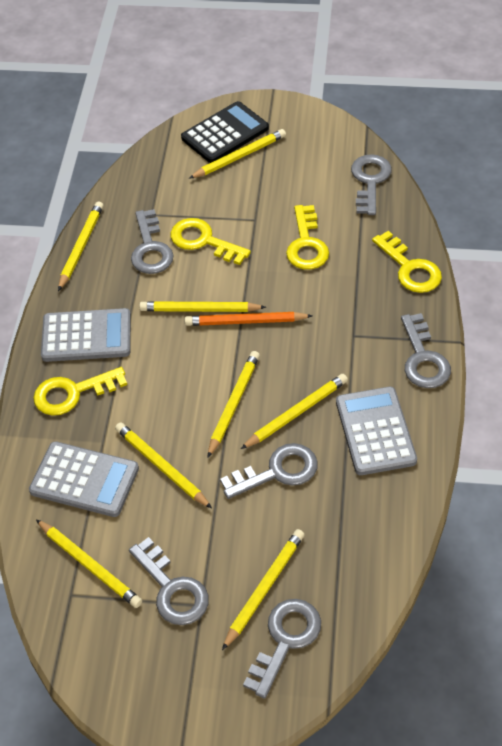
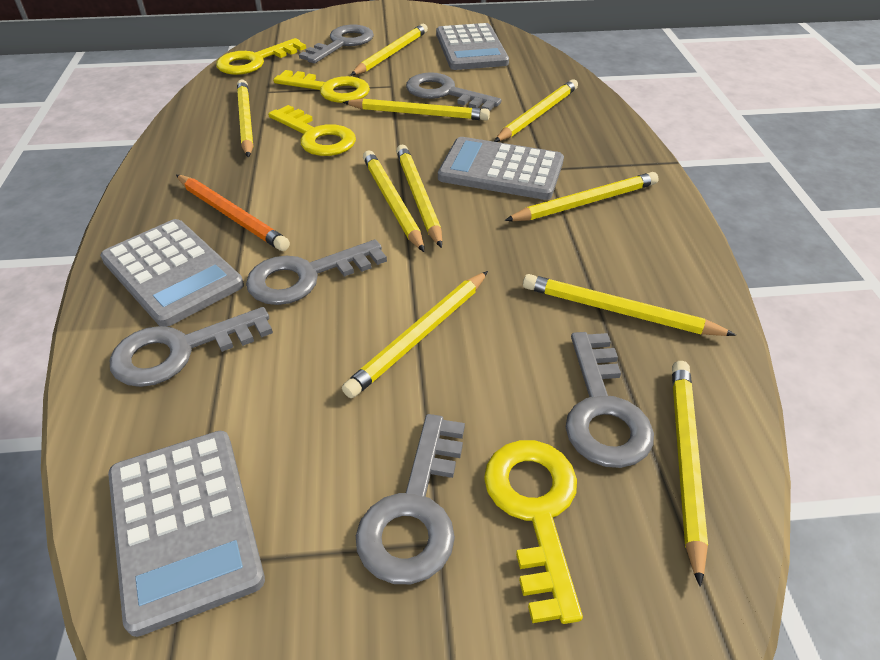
black calculator: [181,101,269,163] = 1 -> none = 0
grey calculator: [29,441,139,517] [41,308,131,362] [336,387,417,475] = 3 -> [100,219,244,327] [108,431,265,637] [436,23,509,70] [438,137,564,200] = 4
yellow pencil: [36,519,142,608] [58,201,104,291] [115,422,212,508] [139,301,266,312] [189,129,286,179] [208,351,260,458] [222,529,305,650] [241,374,348,449] = 8 -> [237,80,253,158] [342,271,488,398] [343,98,490,121] [350,24,428,76] [363,151,424,252] [396,145,442,248] [494,79,578,142] [504,172,658,221] [523,274,736,336] [672,361,708,587] = 10

